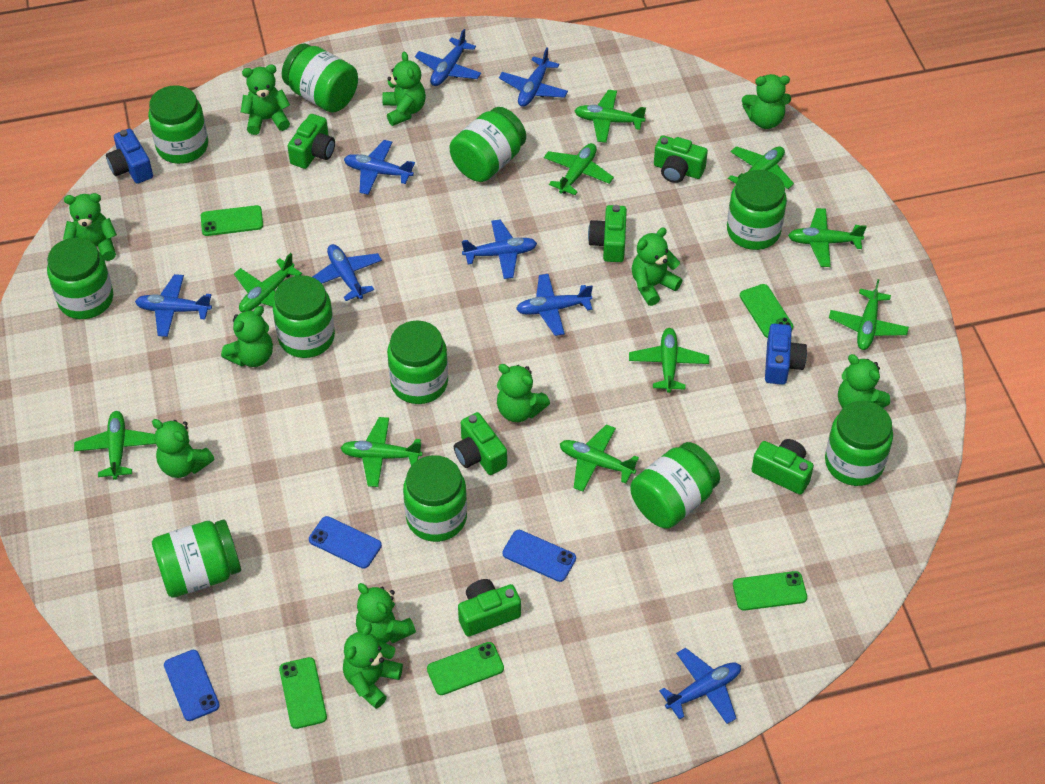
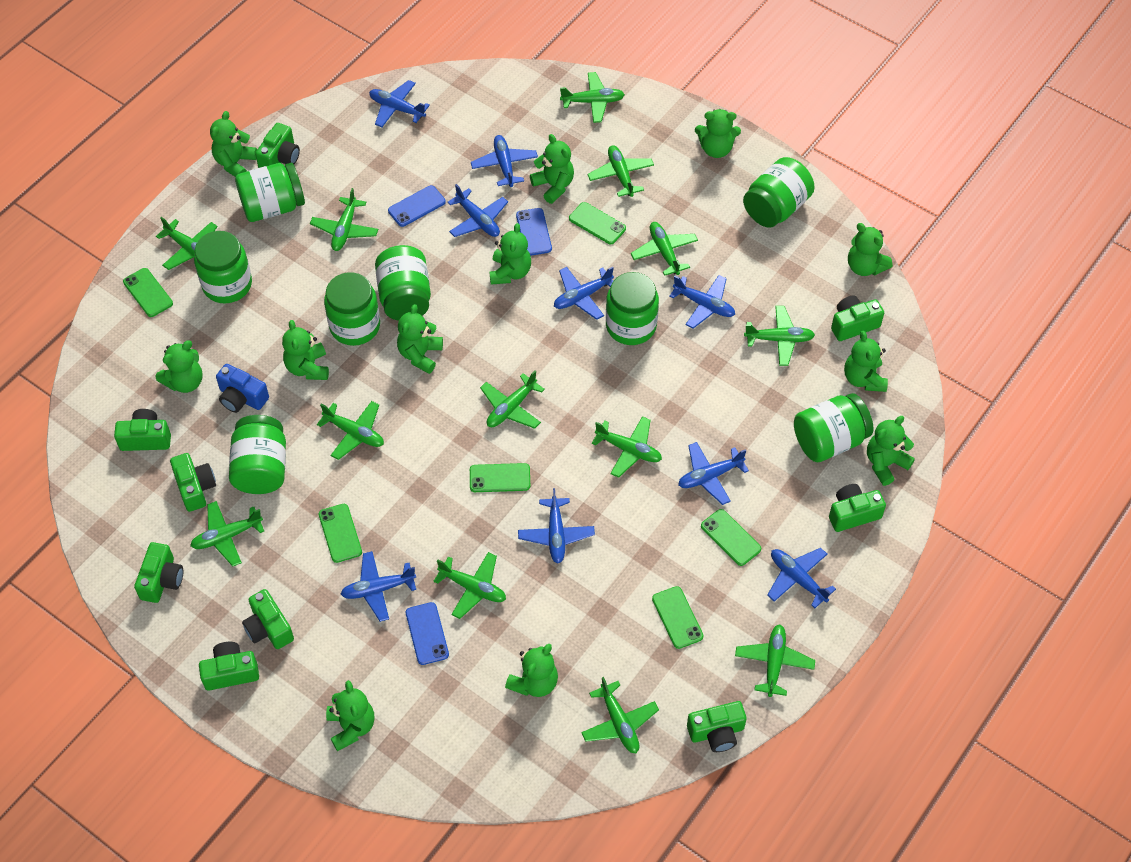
blue camera: [106,129,153,184] [765,324,807,385] = 2 -> [216,364,269,413] = 1
blue plane: [135,274,212,337] [313,244,382,301] [344,140,415,195] [415,29,481,86] [462,219,537,279] [499,48,568,107] [516,274,593,336] [659,648,741,724] = 8 -> [341,551,416,622] [369,80,430,127] [447,184,508,237] [471,135,538,187] [518,488,595,564] [554,267,614,320] [669,275,735,329] [678,442,749,505] [767,548,836,608] = 9
green camera: [287,114,335,169] [454,412,507,475] [458,579,521,637] [588,205,627,262] [654,135,708,183] [751,439,814,495] = 6 -> [114,409,171,451] [134,542,183,603] [170,453,216,512] [199,642,259,691] [242,589,294,649] [255,123,300,168] [687,701,747,752] [829,484,886,532] [831,296,884,341] = 9
green jar: [47,238,113,319] [148,85,208,164] [152,519,241,598] [272,275,335,358] [282,43,358,112] [387,321,448,404] [403,455,467,542] [450,107,526,182] [630,442,720,529] [727,170,787,250] [825,401,893,486] = 11 -> [194,231,252,303] [229,415,286,494] [235,163,305,222] [324,272,380,346] [375,245,431,321] [606,272,659,345] [743,157,815,228] [794,393,873,462] = 8
green phone: [201,205,263,236] [279,657,327,729] [427,642,504,695] [733,571,807,611] [740,284,793,338] = 5 -> [123,268,173,317] [319,504,362,563] [470,463,530,492] [569,202,626,244] [652,586,704,649] [701,509,761,566] = 6
green plane: [74,411,156,480] [234,253,302,312] [341,417,422,487] [544,143,614,195] [560,424,639,492] [574,90,646,143] [629,328,709,393] [728,146,794,189] [788,208,867,267] [829,279,909,350] = 10 -> [156,217,218,270] [190,501,264,567] [310,188,378,251] [317,401,384,460] [433,552,506,619] [480,371,545,429] [560,72,625,123] [581,677,659,753] [587,145,654,197] [592,416,662,478] [631,222,698,276] [735,625,815,697] [744,306,815,366] = 13
green teddy bear: [63,193,117,261] [152,419,214,478] [221,306,273,367] [241,65,290,135] [343,623,403,709] [356,583,416,644] [382,52,426,126] [497,364,550,422] [632,227,682,306] [742,74,791,129] [838,354,890,408] = 11 -> [156,340,203,393] [210,111,257,177] [282,320,329,380] [326,680,374,751] [397,304,443,374] [489,223,531,285] [505,644,558,697] [530,134,574,204] [695,109,741,158] [844,331,888,392] [848,223,893,276] [867,416,915,486] = 12

